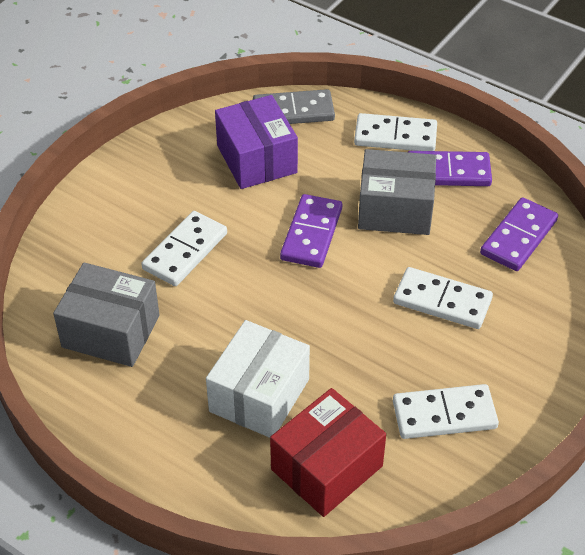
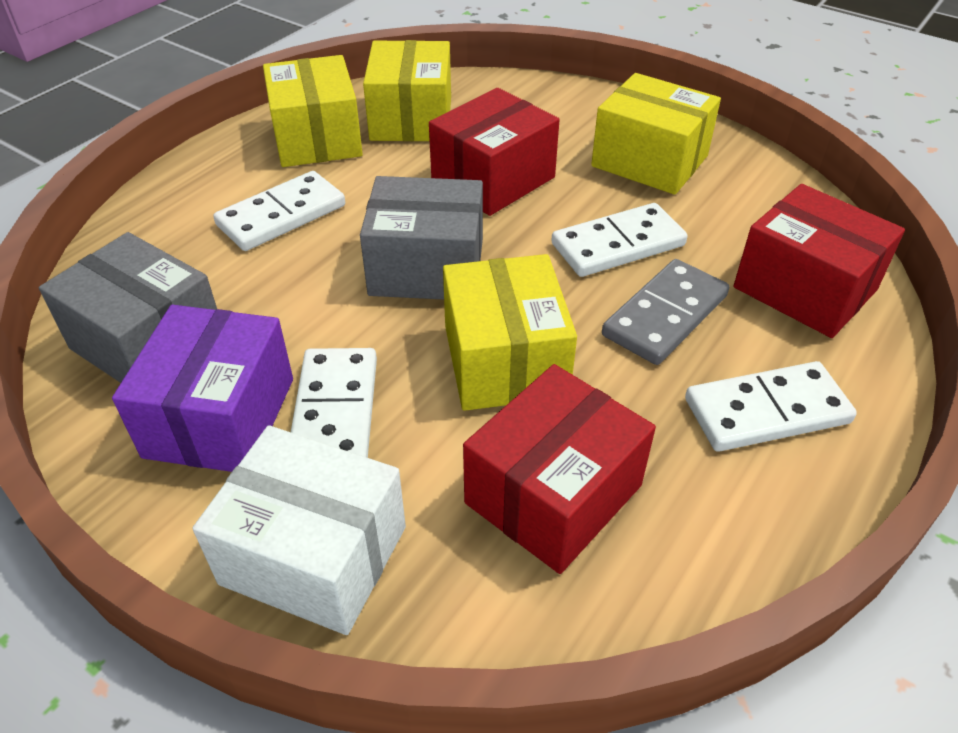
purple domino: [280,194,342,268] [408,151,492,186] [480,197,558,271] = 3 -> none = 0
red box: [270,388,386,517] = 1 -> [429,88,560,216] [463,364,656,574] [734,184,905,338] = 3
yellow box: none = 0 -> [263,55,363,167] [363,40,451,141] [443,254,577,411] [591,73,721,195] = 4

